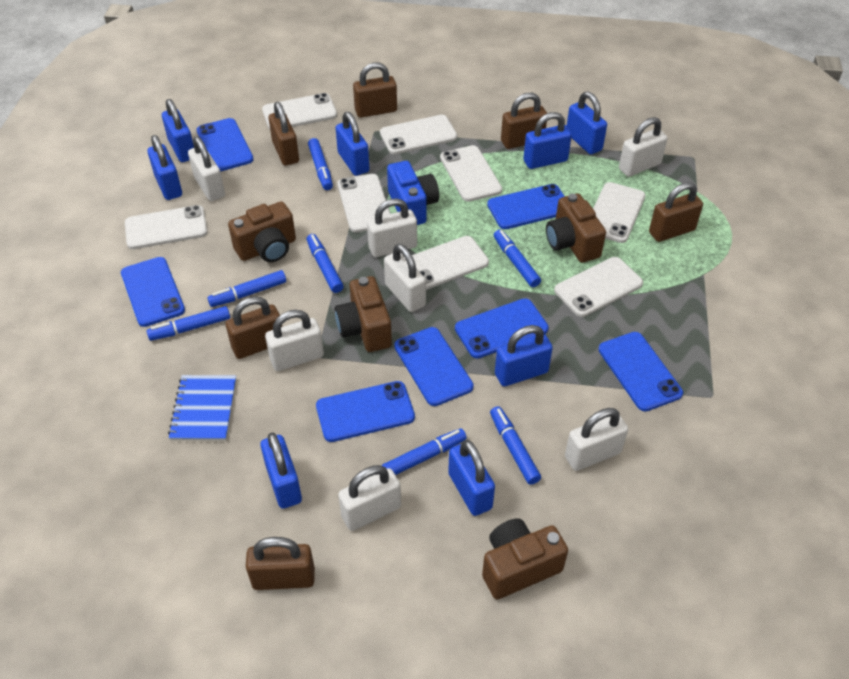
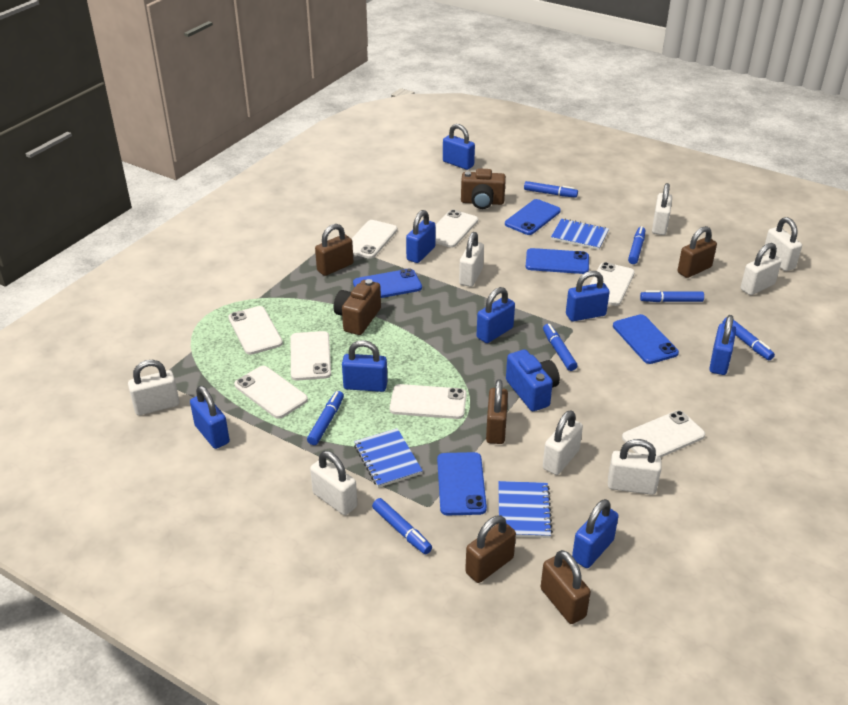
blue notebook: [168,375,236,441] = 1 -> [354,428,423,488] [498,481,553,538] [551,218,609,250] = 3
blue phone: [121,257,185,327] [196,118,253,171] [316,381,415,442] [394,327,474,406] [455,298,549,358] [487,184,565,229] [598,332,683,411] = 7 -> [353,268,422,298] [437,452,487,515] [505,199,561,235] [526,248,589,274] [613,314,679,364] = 5
brown camera: [228,201,296,262] [335,276,392,352] [482,518,568,599] [546,193,606,263] = 4 -> [334,279,381,335] [461,168,506,209] = 2
brown padlock: [226,296,282,359] [246,537,315,590] [269,102,299,166] [353,63,397,118] [501,93,547,149] [649,182,703,242] = 6 -> [315,224,353,276] [465,515,516,583] [486,379,508,444] [541,550,591,624] [678,226,717,278] = 5
white padlock: [188,136,225,201] [265,310,324,371] [338,465,401,531] [367,198,417,257] [384,244,426,312] [565,408,628,471] [619,117,668,177] = 7 -> [128,360,179,415] [310,451,357,515] [459,232,484,287] [543,410,583,475] [608,439,661,495] [652,183,672,235] [741,243,782,295] [764,217,802,271] = 8

